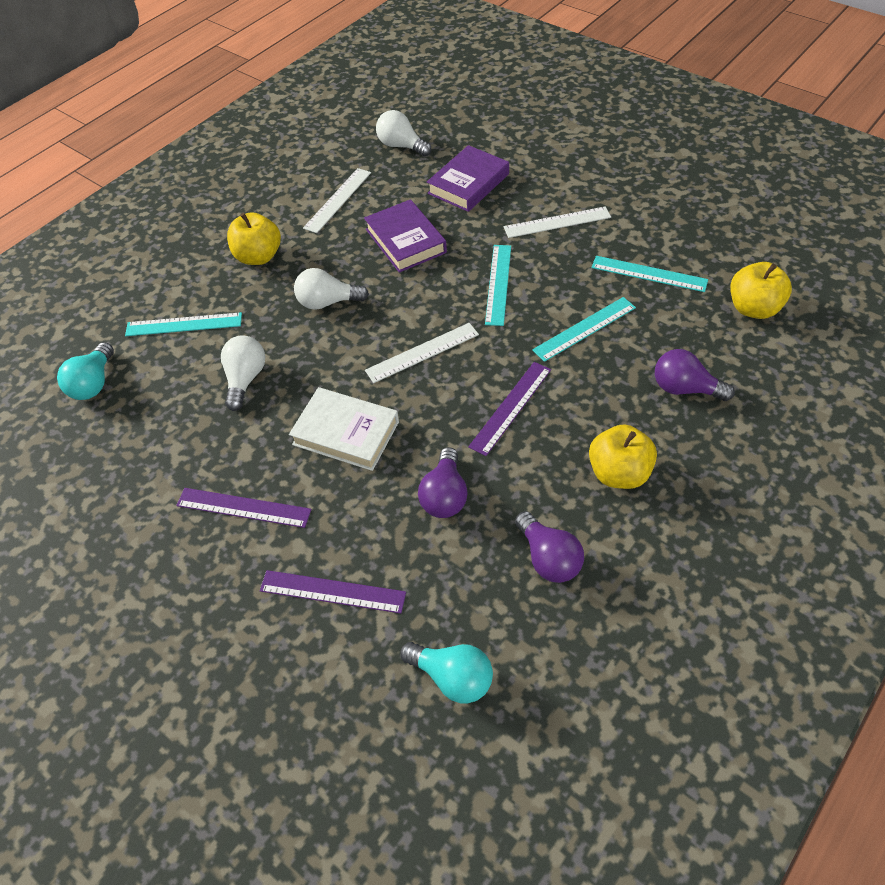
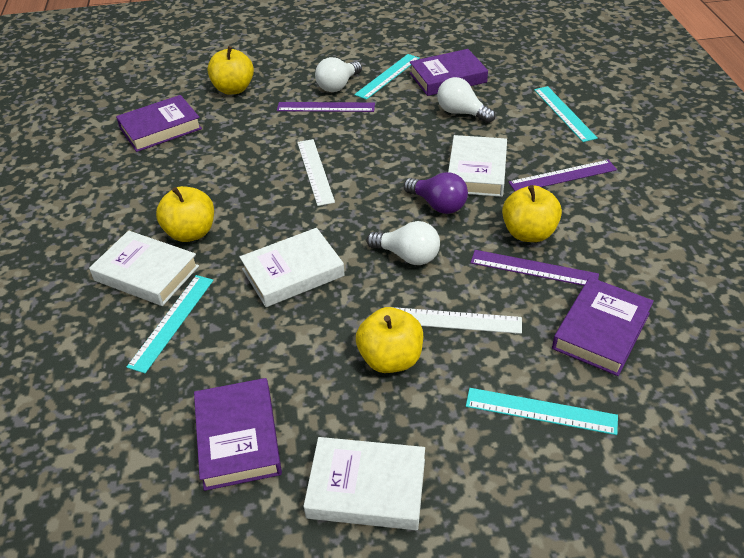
purple book: [364,199,447,273] [427,145,509,212] = 2 -> [116,95,202,152] [194,378,282,491] [410,49,488,96] [552,277,654,376] = 4
purple light bulb: [418,447,468,518] [515,511,584,583] [655,349,735,401] = 3 -> [404,172,468,214] = 1
turquoise light bulb: [57,342,114,400] [400,642,493,703] = 2 -> none = 0
white book: [289,387,399,471] = 1 -> [89,231,199,306] [240,228,345,307] [304,437,425,530] [448,135,507,197] = 4
white ruler: [303,168,371,233] [365,323,479,383] [504,206,611,238] = 3 -> [297,139,335,206] [393,307,522,334] = 2
yellow apple: [227,212,281,265] [589,424,657,489] [731,262,792,319] = 3 -> [156,186,214,242] [207,46,254,94] [356,307,423,373] [502,185,562,242] = 4

